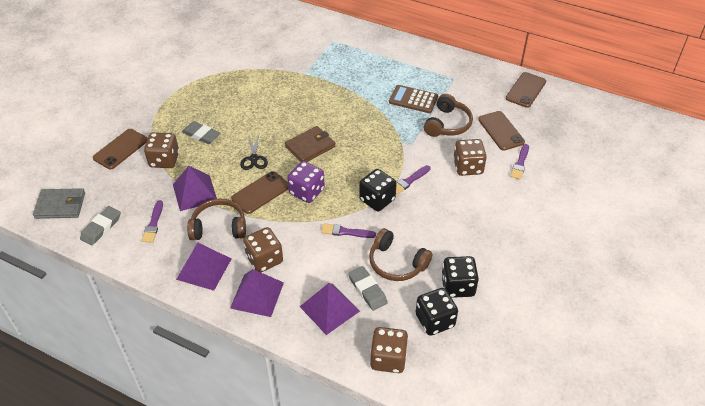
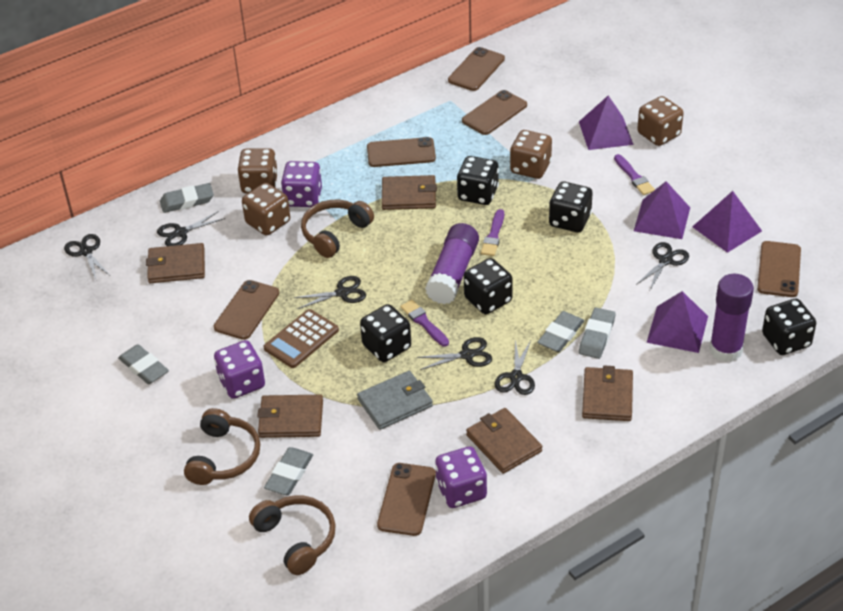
black dice: [359,169,397,212] [416,288,458,336] [441,256,479,298] = 3 -> [360,304,411,362] [457,156,499,205] [464,258,513,314] [549,182,593,233] [762,299,816,355] = 5
black scissors: [240,135,268,170] = 1 -> [64,234,109,279] [157,211,225,246] [294,276,366,309] [416,337,492,370] [494,340,535,395] [636,242,689,292] = 6
brown phone: [93,129,148,169] [231,171,288,214] [478,111,525,151] [506,72,546,108] = 4 -> [214,280,279,340] [367,137,436,167] [377,463,436,536] [448,47,505,91] [462,90,527,135] [757,241,801,297] = 6
brown wallet: [285,126,335,162] = 1 -> [146,243,205,283] [257,395,323,438] [382,175,437,210] [466,408,542,474] [582,366,633,421] = 5
grey eraser: [80,206,121,245] [182,121,221,144] [348,266,388,311] = 3 -> [118,344,169,384] [160,183,214,213] [264,447,313,495] [537,311,584,352] [579,308,615,359] = 5
purple brush: [142,200,163,243] [321,223,376,238] [396,165,431,195] [510,144,529,180] = 4 -> [400,300,449,347] [481,209,504,256] [614,154,655,195] = 3
purple dice: [287,161,325,203] = 1 -> [214,340,265,399] [281,161,322,207] [435,446,487,508] = 3
purple glue stick: none = 0 -> [425,223,479,304] [709,274,754,362] = 2

